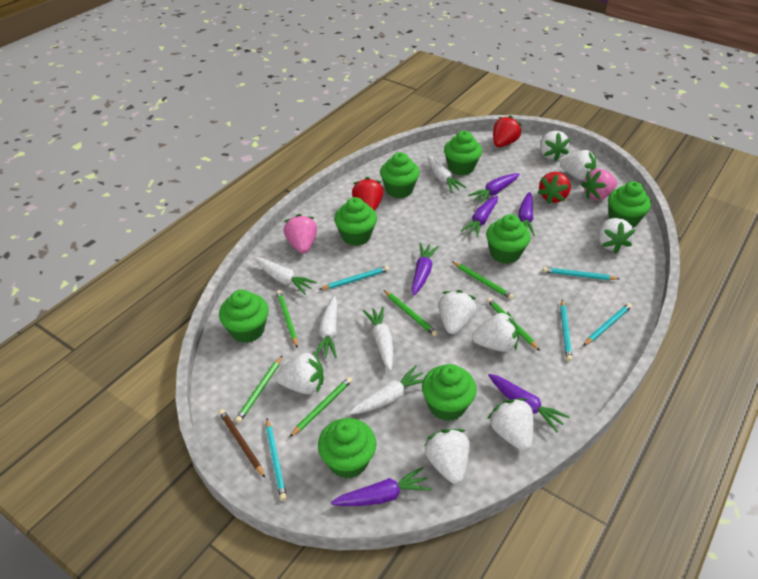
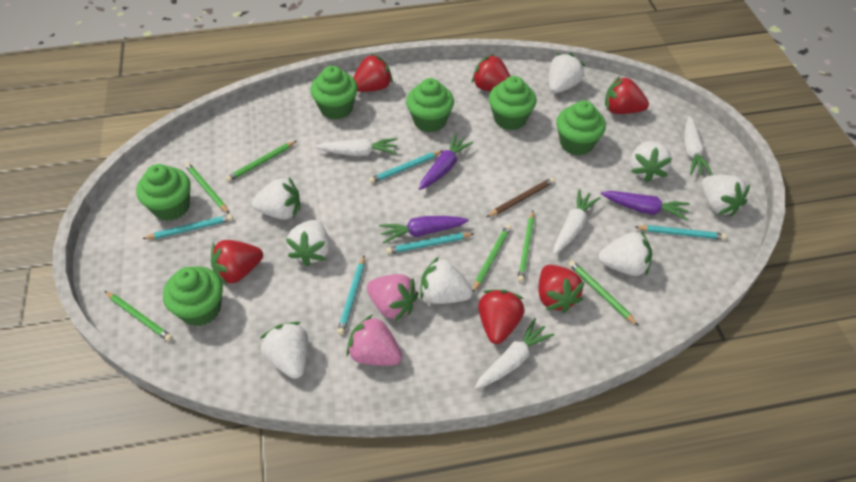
green cupcake: [219,290,269,343] [318,418,376,479] [334,197,377,246] [380,152,420,198] [422,364,477,421] [444,131,482,175] [486,214,531,264] [608,181,651,228] = 8 -> [136,164,191,221] [163,266,223,326] [310,66,358,120] [406,78,454,132] [489,76,536,130] [556,100,606,156] = 6
purple carrot: [331,467,431,506] [412,243,439,296] [461,196,498,237] [468,173,520,204] [488,374,570,432] [518,192,535,236] = 6 -> [379,216,469,244] [419,134,474,190] [601,191,690,221] = 3
red strawberry: [352,177,384,211] [493,116,522,147] [537,172,571,204] = 3 -> [211,240,263,285] [353,54,393,92] [472,54,511,91] [478,290,525,344] [538,265,584,313] [605,76,649,114] = 6
white carrot: [254,257,317,295] [316,296,337,358] [349,365,423,415] [363,307,393,371] [427,155,466,193] = 5 -> [315,138,397,156] [475,318,554,389] [553,189,600,255] [684,116,713,175] = 4

